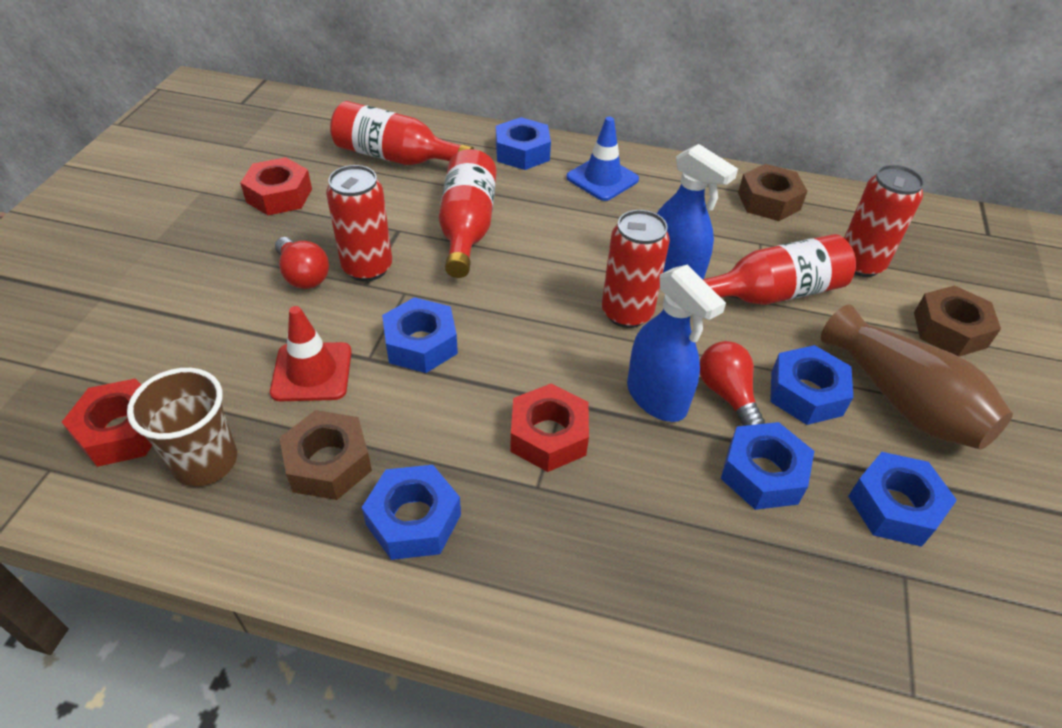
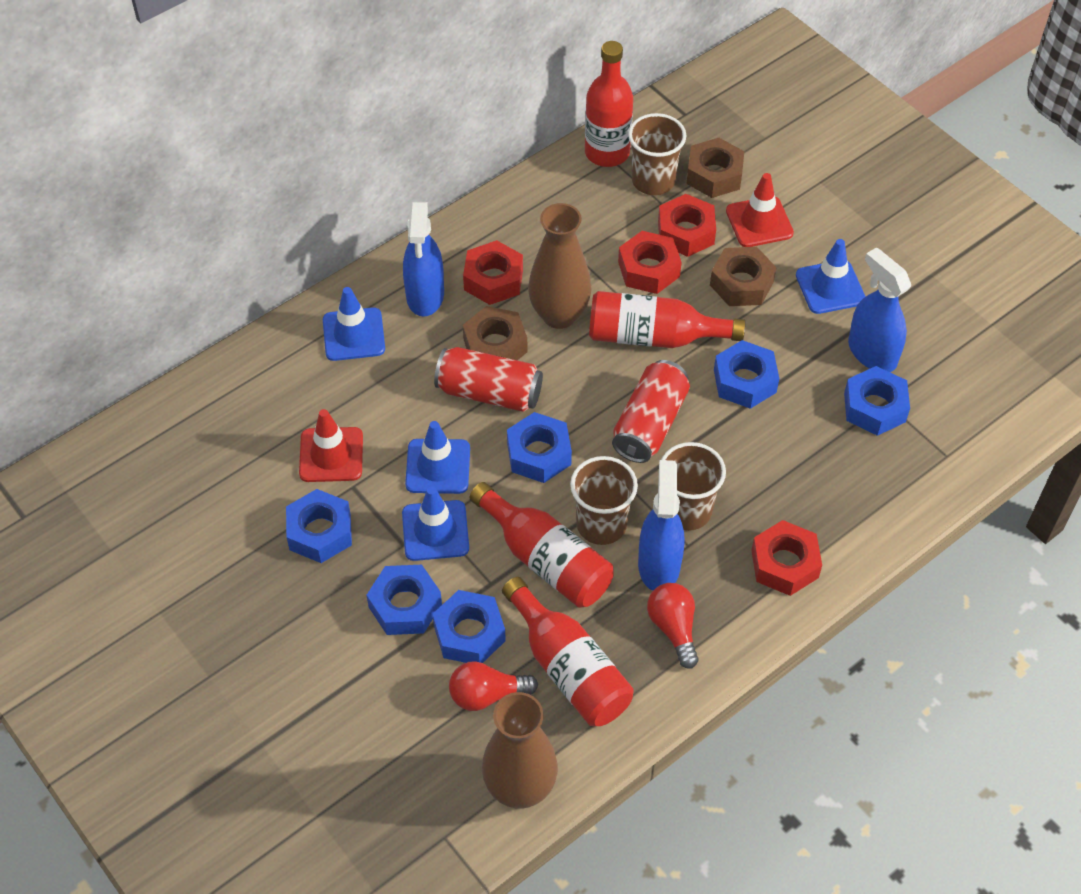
blue spray bottle: [627,265,726,422] [657,144,738,279] = 2 -> [403,202,444,317] [638,460,684,591] [848,247,911,372] = 3
blue traffic cone: [566,117,639,201] = 1 -> [323,287,385,361] [402,486,469,561] [405,421,470,494] [796,239,865,314] = 4
brown cup: [127,368,237,486] = 1 -> [570,456,638,545] [628,113,686,195] [661,442,726,531] = 3
brown vase: [821,305,1013,450] = 1 -> [482,692,558,809] [528,203,592,329] = 2
red bottle: [330,101,474,165] [439,149,496,278] [703,234,856,305] = 3 -> [470,482,614,608] [502,577,634,726] [585,41,633,167] [589,291,745,348] = 4
red can: [326,165,392,281] [602,210,670,328] [844,165,924,277] = 3 -> [434,347,543,412] [612,360,690,463] = 2
red nut: [62,379,153,467] [240,157,312,215] [510,383,589,472] = 3 -> [463,240,523,305] [618,231,682,294] [658,194,716,257] [751,520,822,596] = 4
red traffic cone: [270,306,352,401] = 1 -> [299,409,363,482] [726,173,794,247] = 2

